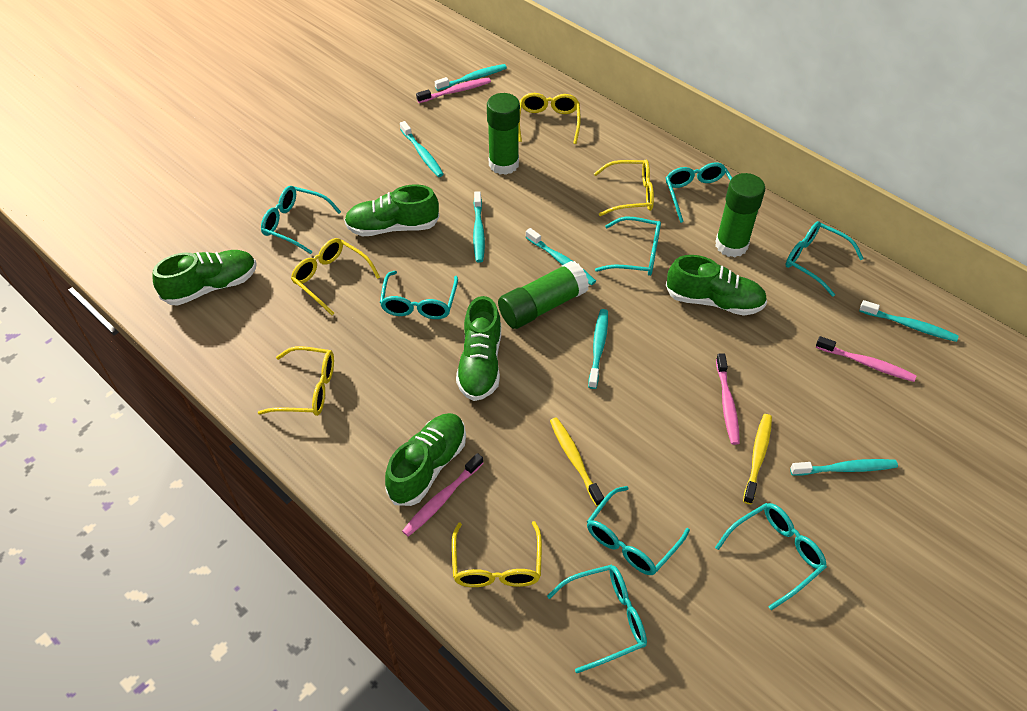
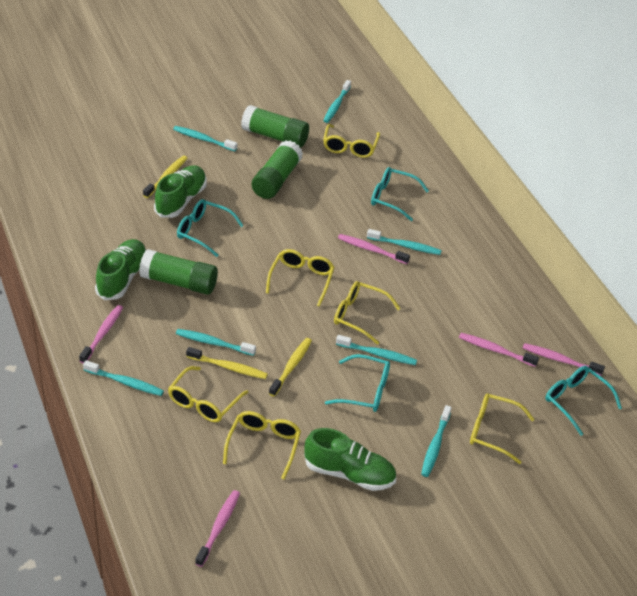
green shoe: [153,250,257,306] [344,184,439,236] [385,413,466,506] [456,296,501,401] [666,255,767,316] = 5 -> [95,239,147,300] [154,165,207,218] [304,428,396,491] = 3
pink toothbrush: [402,453,483,537] [416,78,491,103] [716,353,740,445] [816,336,916,382] = 4 -> [79,305,123,363] [195,490,240,567] [338,234,410,264] [459,333,539,367] [523,343,605,376] = 5
turquoise glasses: [261,186,341,254] [380,271,458,319] [547,565,647,673] [587,486,690,575] [595,216,661,276] [666,162,732,223] [715,503,827,610] [785,221,864,297] = 8 -> [177,199,244,257] [325,354,390,412] [371,167,429,221] [545,366,622,436] = 4
yellow glasses: [258,346,334,416] [291,238,380,315] [452,521,542,587] [518,93,581,144] [594,160,654,216] = 5 -> [168,366,249,422] [223,411,301,479] [266,249,335,307] [323,124,380,158] [334,281,401,345] [470,393,535,464] = 6
yellow toothbrush: [550,417,604,506] [743,414,772,504] = 2 -> [143,155,187,198] [186,347,268,379] [269,338,312,397] = 3

